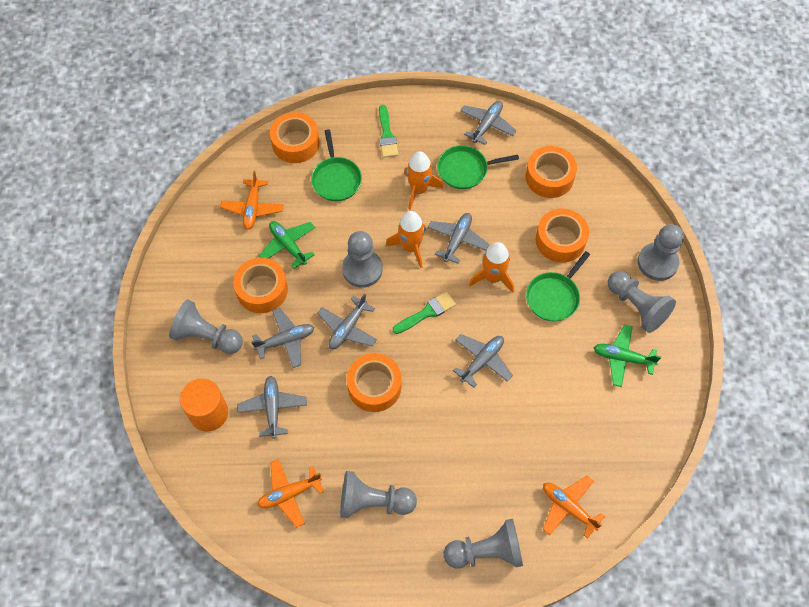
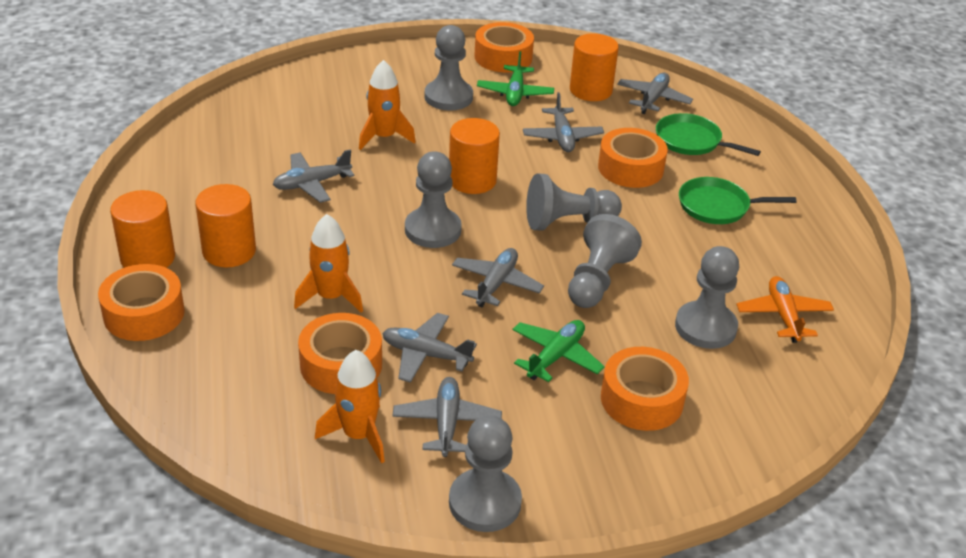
green brush: [379,105,398,158] [393,292,456,334] = 2 -> none = 0
green pan: [311,129,362,201] [437,145,519,189] [526,251,590,322] = 3 -> [656,113,761,156] [679,177,796,224] = 2
orange cylinder: [180,379,228,432] = 1 -> [110,190,175,268] [195,184,256,267] [449,118,500,194] [570,33,619,101] = 4
orange plane: [220,171,283,230] [257,459,324,528] [543,476,605,539] = 3 -> [736,276,834,343] = 1

